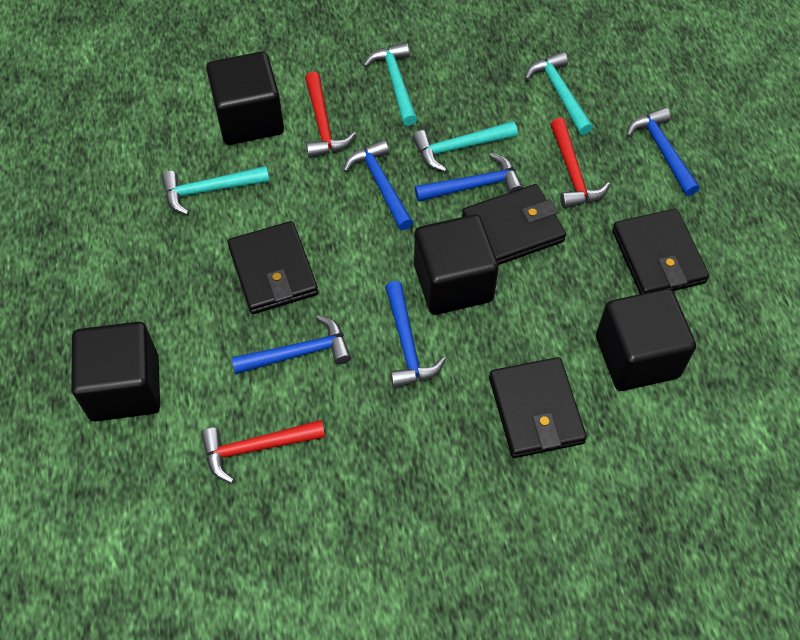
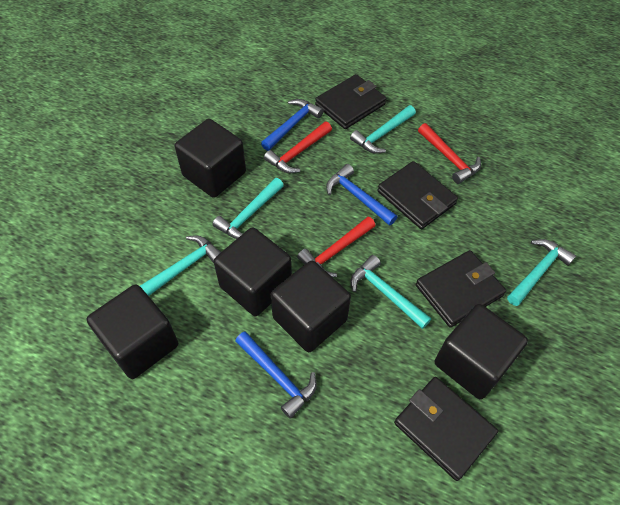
black cube: [71,322,160,421] [206,51,284,145] [414,215,499,315] [596,289,696,391] = 4 -> [87,285,178,379] [175,119,246,198] [214,227,292,316] [271,261,351,352] [435,304,528,399] = 5
blue hammer: [231,315,351,374] [343,139,413,230] [385,281,446,388] [415,153,523,202] [626,107,700,196] = 5 -> [235,331,317,419] [261,99,324,151] [326,164,397,226] = 3
turquoise hammer: [161,166,270,215] [363,42,418,126] [412,121,518,172] [525,52,593,135] = 4 -> [140,235,221,296] [213,178,284,239] [350,105,416,153] [351,255,431,329] [507,239,576,306] = 5

